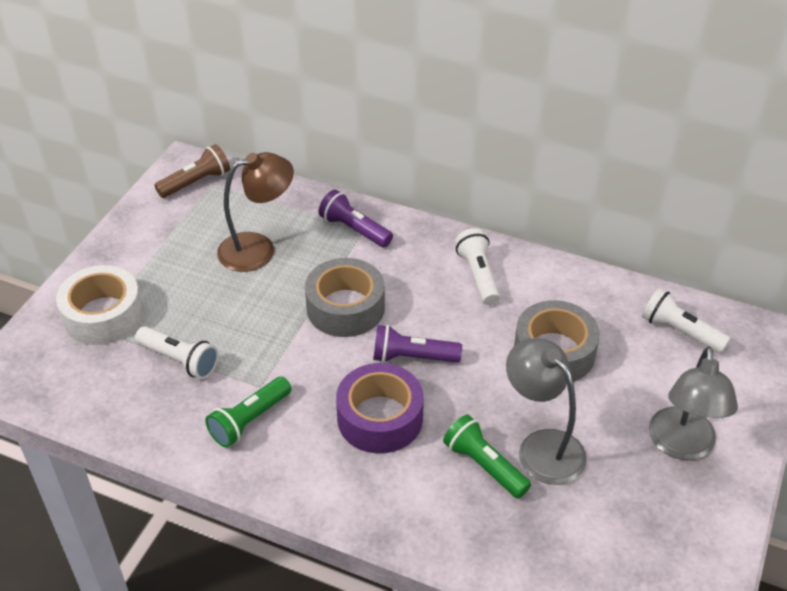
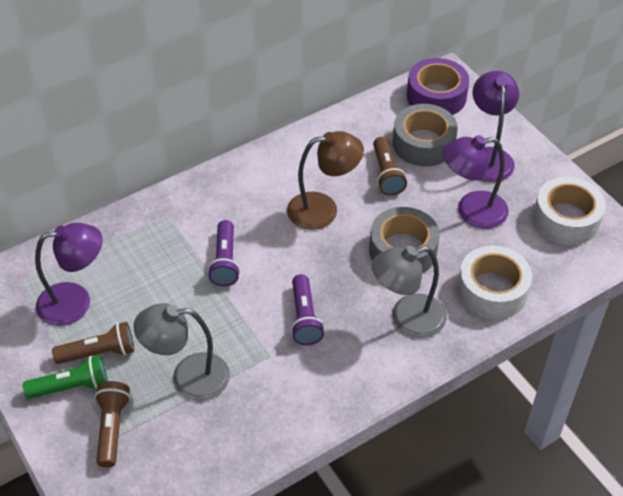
brown flashlight: [155,144,230,198] = 1 -> [52,322,134,364] [95,381,131,467] [373,137,407,196] = 3
green flashlight: [205,376,292,448] [443,414,531,499] = 2 -> [23,355,108,399] = 1
purple lamp: none = 0 -> [35,223,102,326] [442,135,509,229] [473,71,519,182] = 3
white flashlight: [135,326,219,379] [455,228,500,305] [642,288,731,353] = 3 -> none = 0
white tape: [56,265,143,345] = 1 -> [457,246,532,319] [533,177,606,245] = 2

